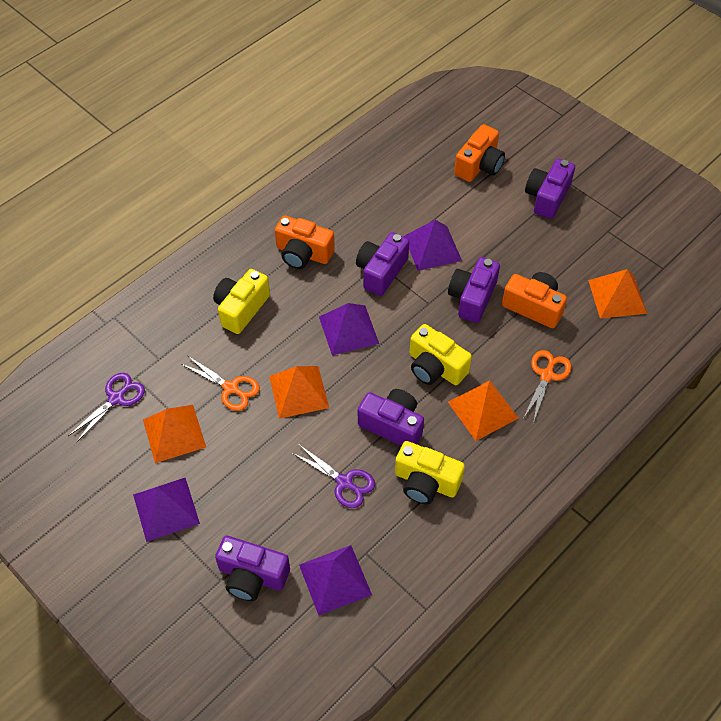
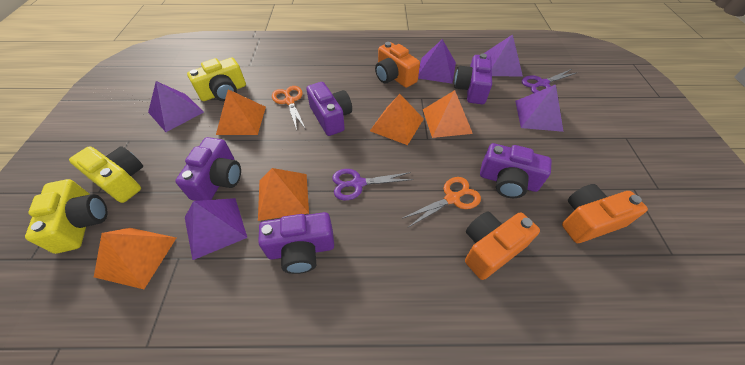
orange pyramid: [143,405,206,463] [269,366,329,419] [448,380,519,441] [588,269,647,319] = 4 -> [94,228,176,289] [216,89,266,135] [258,168,309,221] [370,94,424,145] [423,90,473,138] = 5
purple pyramid: [133,478,200,542] [299,545,372,615] [319,303,379,355] [404,220,462,271] = 4 -> [148,81,204,132] [185,198,247,260] [418,39,456,84] [484,34,523,77] [515,84,564,132] = 5

